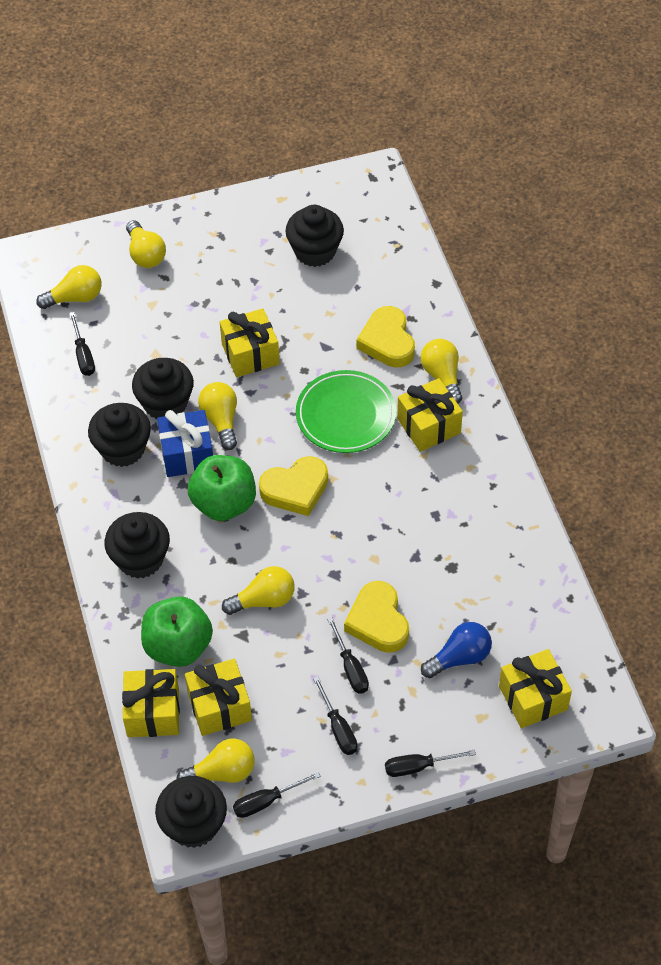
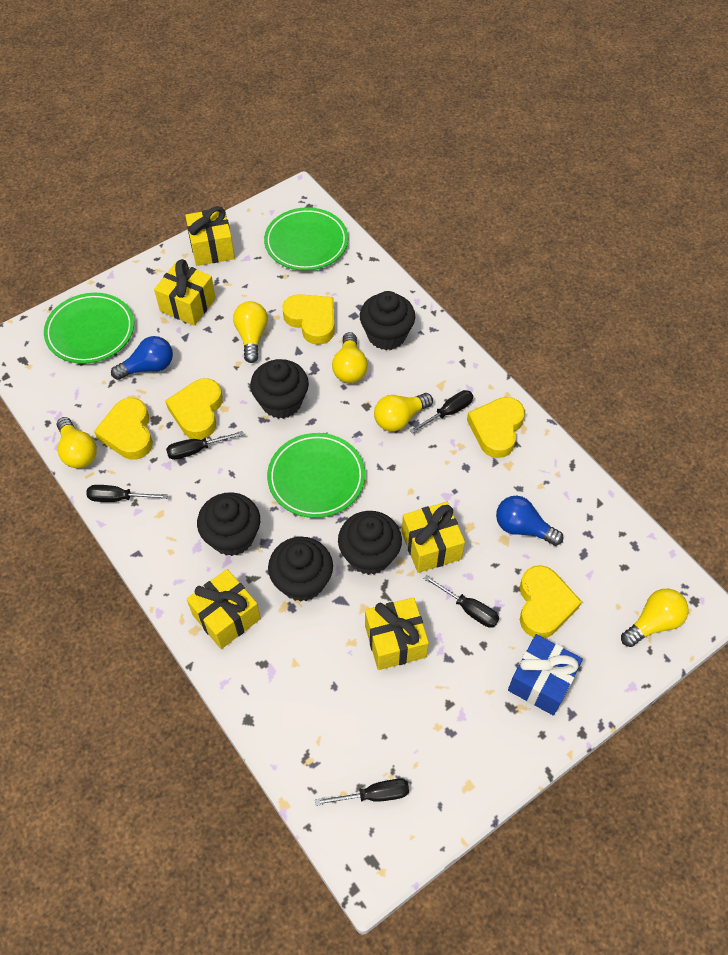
blue light bulb: [421,622,492,678] = 1 -> [111,336,173,380] [496,496,563,546] = 2
green apple: [141,596,213,667] [188,455,256,521] = 2 -> none = 0
green plate: [296,370,396,453] = 1 -> [44,293,134,364] [264,207,348,271] [267,433,365,518] = 3
yellow heart: [259,456,328,516] [344,581,409,653] [356,306,415,368] = 3 -> [94,398,153,460] [165,378,223,439] [282,294,335,345] [467,397,525,458] [520,565,582,638] = 5
yellow light bulb: [36,265,102,309] [126,220,166,268] [177,739,255,783] [198,382,237,450] [222,566,295,615] [421,339,462,404] = 6 -> [57,417,97,468] [233,301,268,363] [332,332,368,383] [374,393,433,431] [621,589,688,647] = 5

